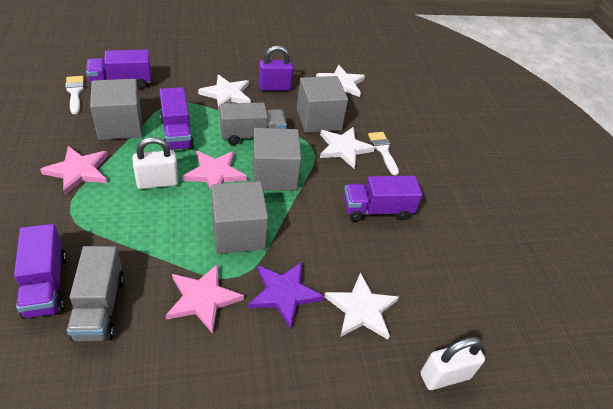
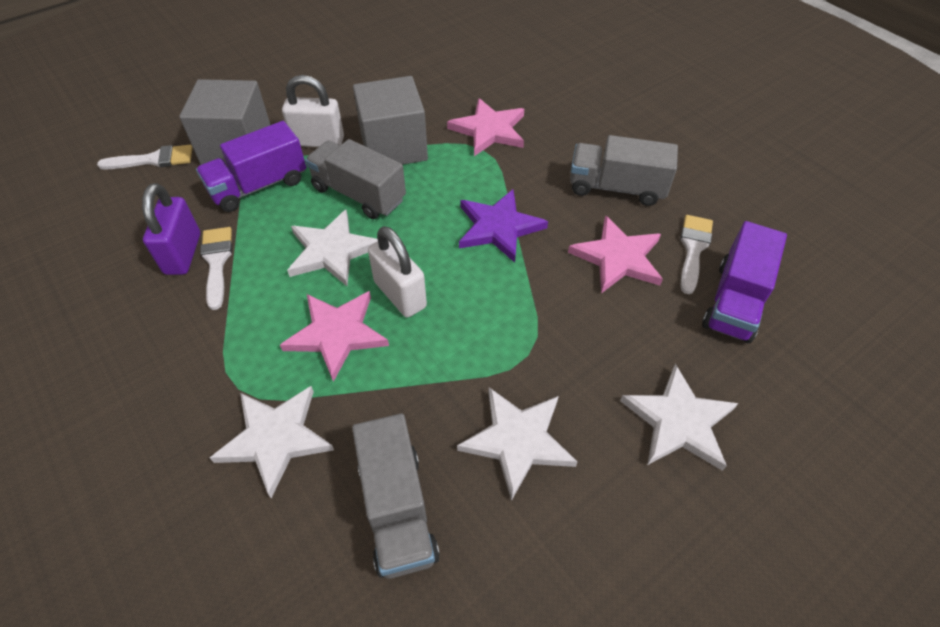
grey cube: [90,79,142,140] [211,181,268,254] [253,128,301,191] [297,76,348,133] = 4 -> [179,79,270,166] [353,76,428,165] = 2
grey truck: [67,246,124,341] [220,102,287,145] = 2 -> [305,139,406,219] [352,413,440,579] [570,135,678,206] = 3
purple truck: [14,224,66,319] [86,50,152,89] [160,87,194,150] [344,176,422,222] = 4 -> [196,121,306,212] [702,221,787,343] = 2
white brush: [65,76,84,114] [368,132,399,175] = 2 -> [97,145,193,170] [200,227,232,310] [680,215,713,294] = 3

